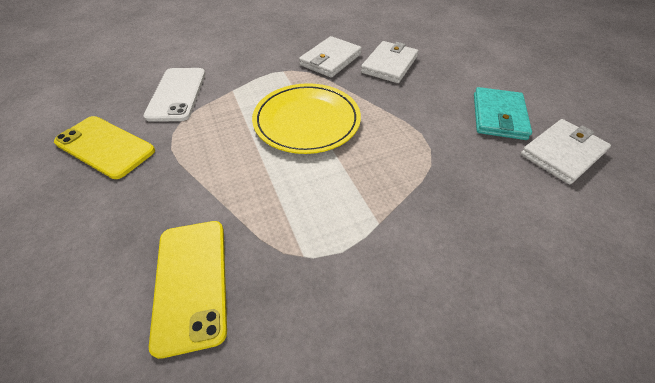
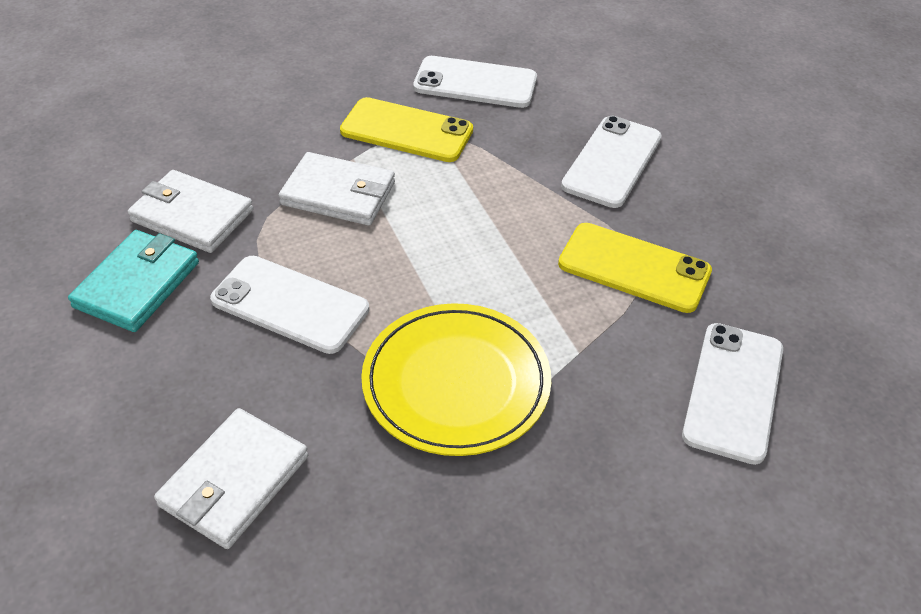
white phone: [144,68,206,122] = 1 -> [210,256,369,354] [413,56,537,108] [561,116,662,208] [682,323,783,465] = 4

